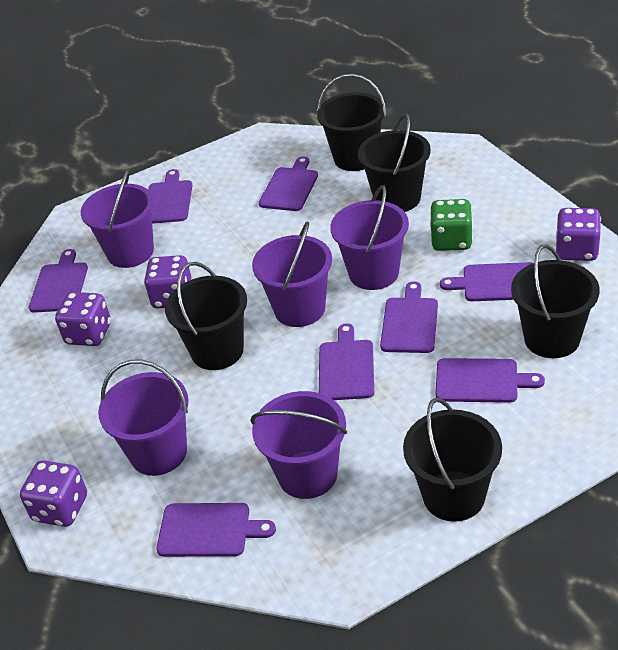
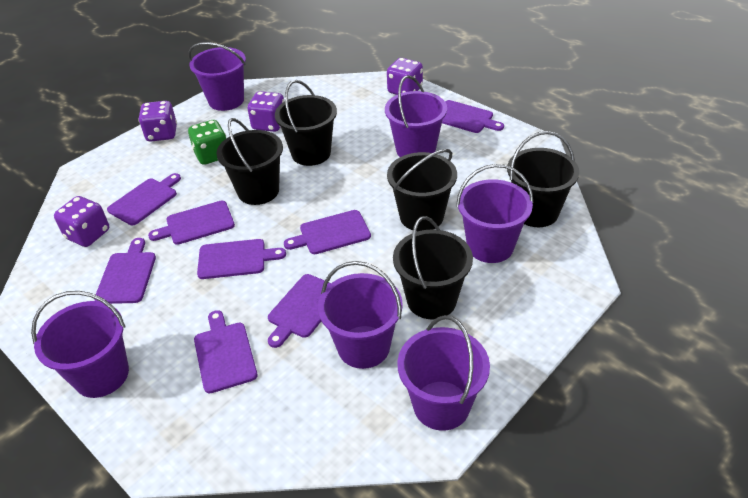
purple bucket: [81,169,154,268] [98,359,189,476] [250,391,347,499] [252,222,332,327] [330,185,409,290] = 5 -> [31,291,129,398] [189,42,246,111] [318,261,403,369] [385,75,447,157] [397,315,490,431] [456,164,533,263] = 6

